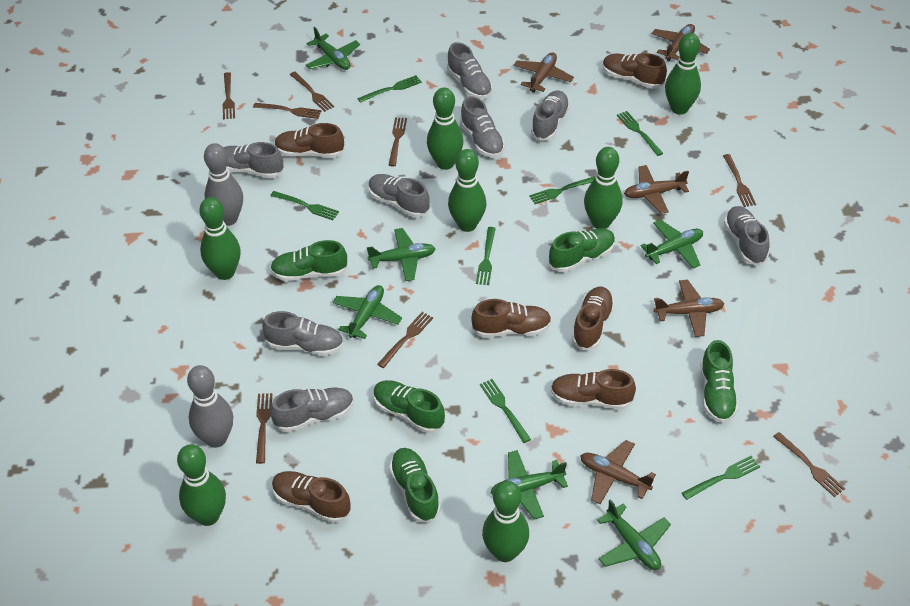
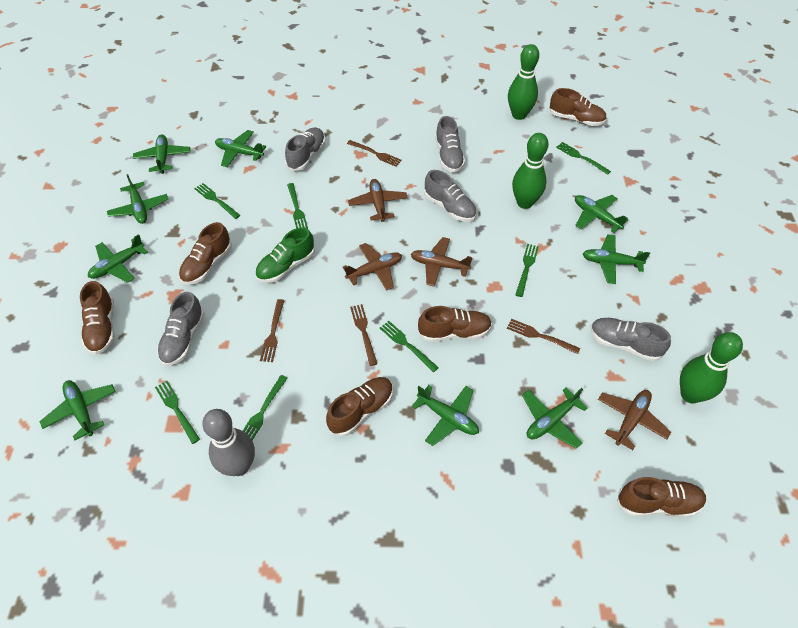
brown fork: [223,72,235,119] [253,103,321,119] [256,393,272,464] [290,72,334,112] [377,312,433,368] [389,117,407,166] [723,154,756,207] [773,432,845,497] = 8 -> [260,299,285,362] [347,140,402,167] [350,304,377,366] [507,319,580,354] = 4
brown plane: [513,52,574,92] [580,440,656,504] [624,165,689,214] [652,24,710,61] [654,280,724,337] = 5 -> [343,243,402,291] [348,179,408,222] [411,237,472,286] [598,390,671,450] = 4
green bowling pin: [177,444,226,526] [199,197,241,280] [427,87,463,170] [448,149,486,232] [482,481,529,562] [584,147,622,229] [665,33,701,115] = 7 -> [508,44,539,120] [512,133,548,209] [680,332,743,403] = 3
green plane: [306,27,360,70] [332,285,402,339] [367,228,436,281] [490,450,568,519] [597,499,671,570] [641,220,703,269] = 6 -> [39,380,116,440] [88,234,148,283] [107,174,168,224] [133,134,190,174] [215,130,266,167] [412,385,479,446] [522,387,588,449] [575,195,629,233] [583,234,650,284] = 9
green shoe: [270,240,348,281] [373,380,445,433] [389,448,441,523] [549,228,615,272] [700,340,738,423] = 5 -> [255,227,315,283] = 1
grey bowling pin: [187,365,233,448] [204,143,243,226] = 2 -> [202,409,255,476] = 1
grey shoe: [223,142,284,178] [262,311,344,356] [270,387,354,432] [369,174,430,217] [447,42,492,99] [460,96,505,157] [531,90,570,141] [724,206,770,266] = 8 -> [157,292,205,366] [285,127,325,171] [424,170,476,221] [435,116,465,172] [591,318,671,361] = 5

